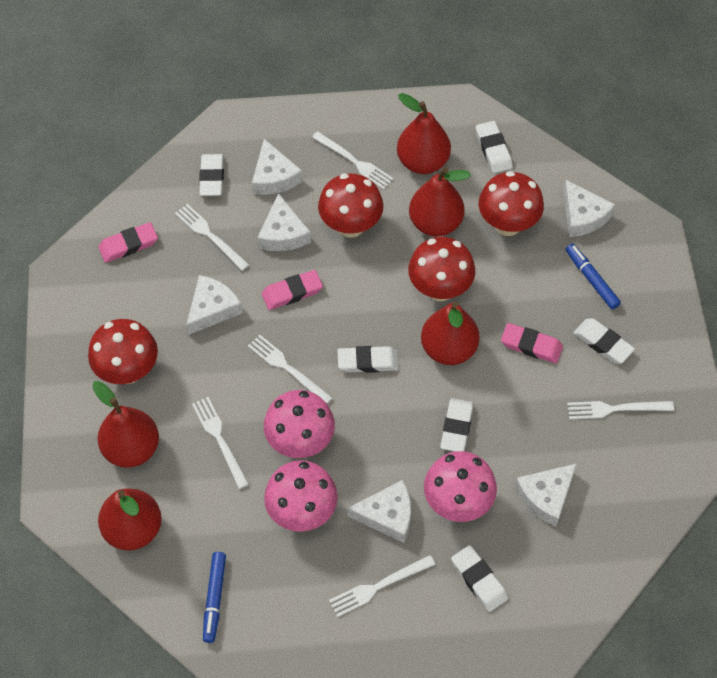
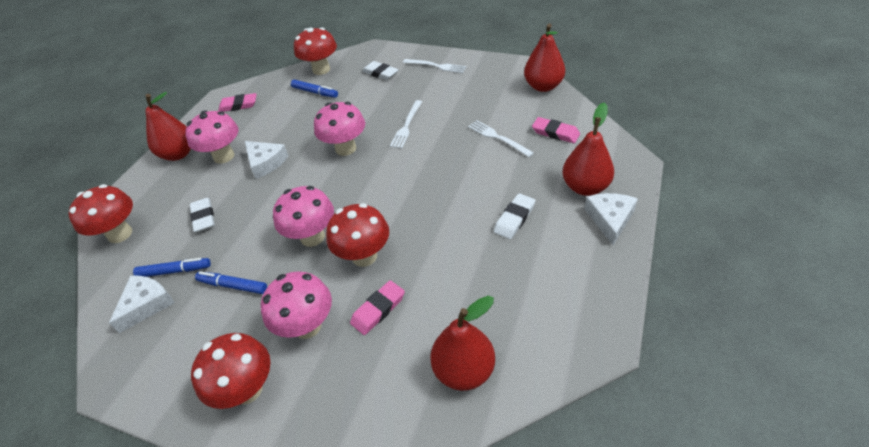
blue marker: [203,552,226,643] [566,244,621,309] = 2 -> [133,258,211,277] [195,271,267,294] [291,80,338,98] = 3
pink mushroom: [264,390,335,458] [264,460,338,532] [424,451,497,522] = 3 -> [185,110,239,164] [261,272,332,339] [273,186,334,247] [314,102,365,156] = 4
red pear: [92,381,159,468] [98,489,162,550] [397,93,451,174] [409,167,471,237] [421,301,480,365] = 5 -> [145,92,191,161] [430,296,495,391] [524,23,565,92] [562,102,614,196] = 4
white cheese: [186,275,243,335] [252,139,303,195] [257,193,311,251] [347,480,411,543] [515,464,577,526] [563,180,615,237] = 6 -> [109,276,175,333] [245,141,289,179] [584,193,638,245] = 3
white eraser: [199,154,224,196] [338,346,399,373] [440,398,474,451] [451,545,508,612] [476,121,513,173] [573,318,635,363] = 6 -> [190,198,215,233] [362,61,399,80] [494,193,535,239] = 3
white fork: [175,204,249,271] [192,397,249,489] [248,335,332,404] [312,131,394,190] [329,555,436,617] [567,401,674,419] = 6 -> [390,100,422,148] [403,59,466,73] [468,120,534,157] = 3

